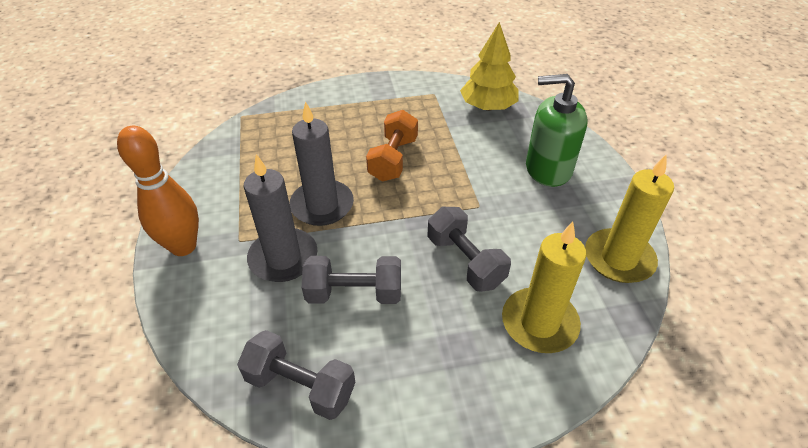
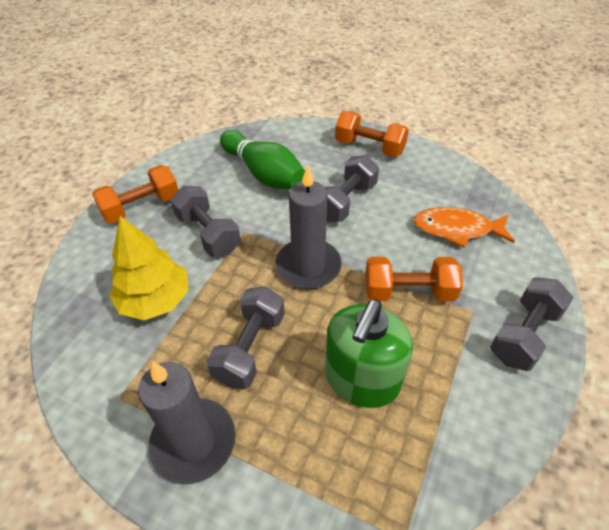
green bowling pin: none = 0 -> [220,130,305,189] = 1
grey dumbbell: [237,330,356,420] [302,256,401,304] [428,207,511,292] = 3 -> [170,186,241,257] [207,287,285,389] [325,155,379,222] [490,277,573,371] = 4
orange bowling pin: [117,126,199,256] = 1 -> none = 0
orange dumbbell: [366,110,418,182] = 1 -> [92,165,179,224] [335,111,409,157] [365,257,463,301] = 3
orange fish: none = 0 -> [413,207,515,248] = 1
yellow candle: [502,222,587,353] [585,155,674,283] = 2 -> none = 0

